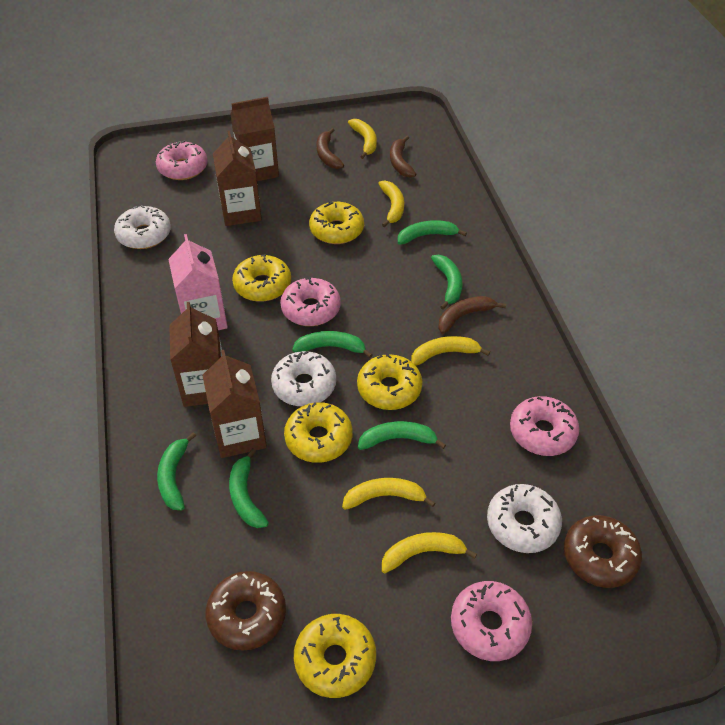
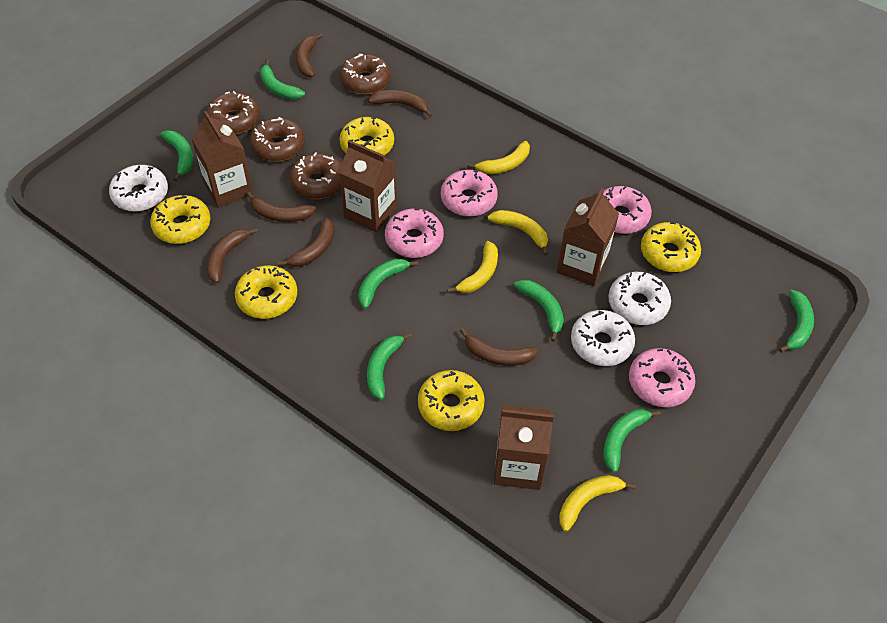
brown banana: [316,128,344,169] [390,136,416,178] [438,296,506,334] = 3 -> [207,228,258,283] [247,192,316,222] [278,217,334,267] [296,33,323,77] [368,90,432,117] [460,328,539,366] = 6
brown donut: [206,571,286,651] [564,515,642,588] = 2 -> [206,91,260,134] [250,117,305,162] [289,152,342,199] [339,54,391,94] = 4
green banana: [157,432,196,510] [229,448,269,528] [292,331,372,358] [358,421,446,450] [398,220,467,245] [431,255,462,309] = 6 -> [160,130,193,182] [260,60,305,99] [358,258,418,309] [367,332,412,400] [514,280,564,342] [603,409,661,473] [779,290,814,352] = 7
pink carton: [168,234,228,330] = 1 -> none = 0
yellow banana: [342,478,435,510] [348,119,377,159] [378,180,404,227] [382,532,477,573] [411,336,490,366] = 5 -> [447,241,498,293] [467,141,530,174] [488,210,548,255] [559,475,636,532] = 4

